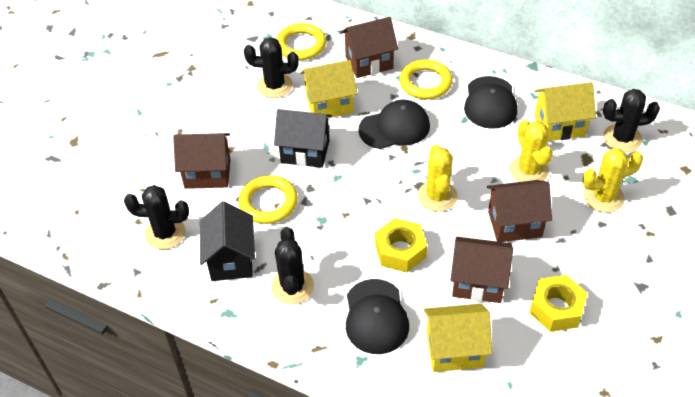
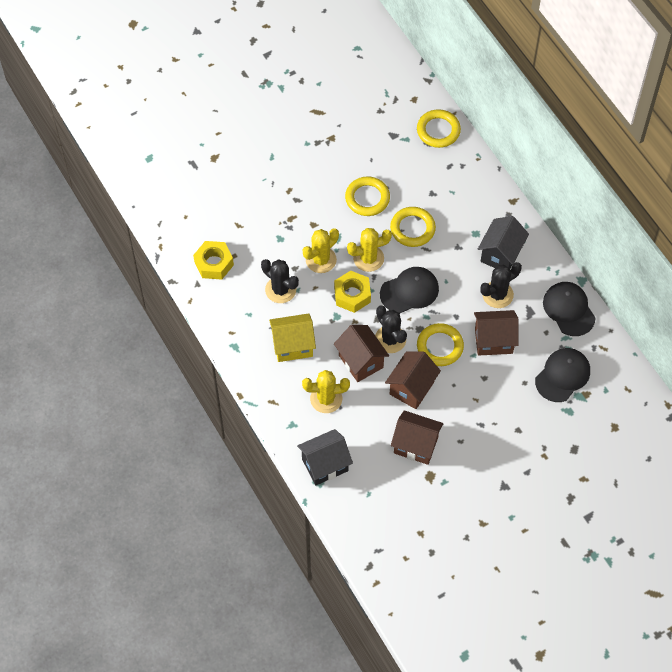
black cactus: [124,185,189,250] [244,37,299,98] [271,227,314,304] [603,89,660,152] = 4 -> [261,259,299,303] [375,306,407,353] [480,262,522,308] = 3
yellow house: [300,60,357,118] [424,304,492,372] [534,82,596,141] = 3 -> [269,313,316,362] = 1
yellow ring: [239,175,298,224] [276,23,326,60] [399,59,453,99] = 3 -> [345,177,390,216] [390,207,436,247] [417,109,461,148] [417,323,464,366] = 4

